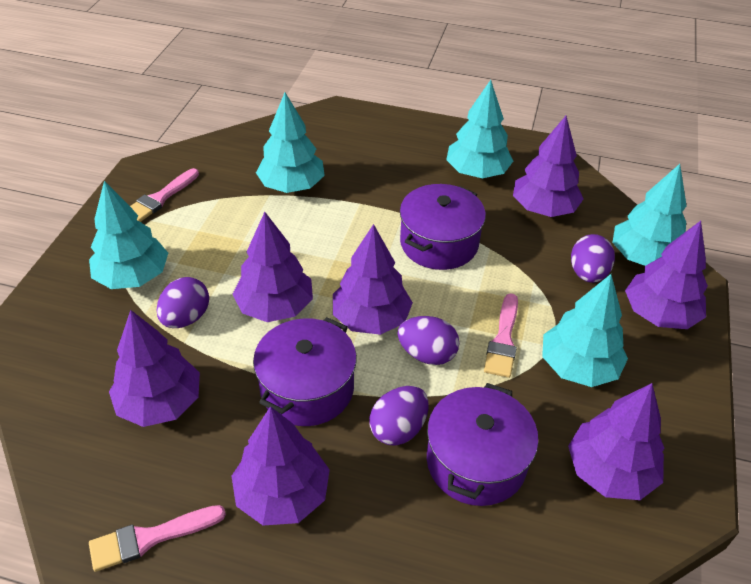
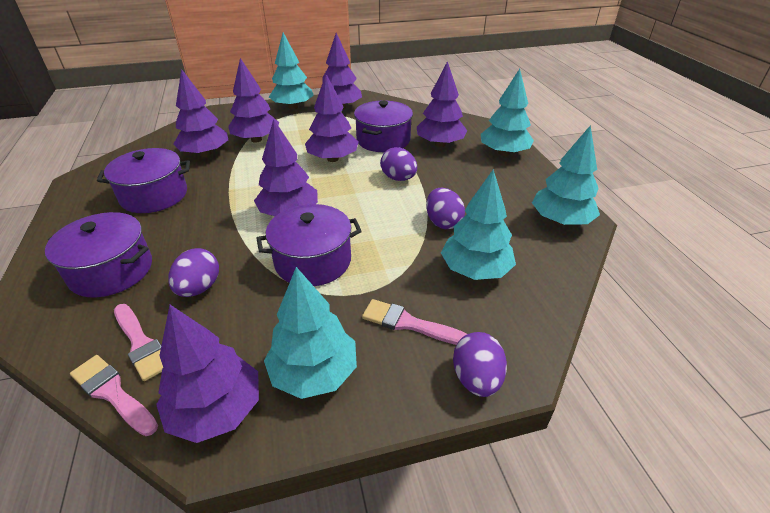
purple pot: [253,317,357,426] [400,184,486,270] [427,383,539,506] = 3 -> [45,212,152,297] [97,148,190,213] [256,204,362,286] [354,100,413,152] = 4

